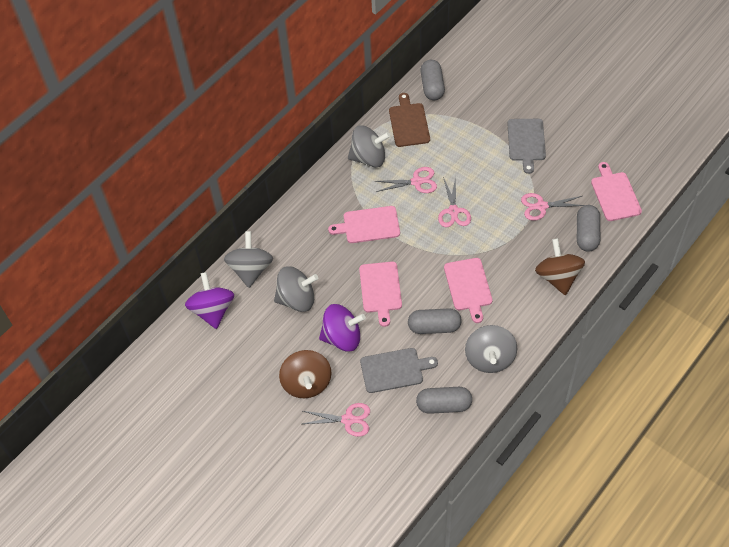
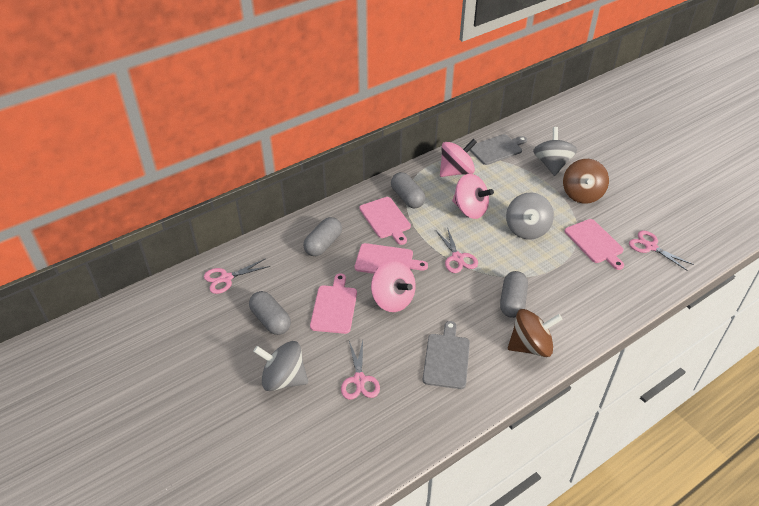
brown cutting board: [389,93,430,147] = 1 -> none = 0
grey spinning top: [224,231,273,288] [274,266,318,312] [348,125,391,167] [465,325,517,373] = 4 -> [253,341,308,391] [506,193,554,240] [533,127,577,176] = 3
pink spinning top: none = 0 -> [371,260,416,312] [440,139,477,177] [452,174,494,219] = 3
purple spinning top: [185,272,234,329] [319,304,366,351] = 2 -> none = 0

